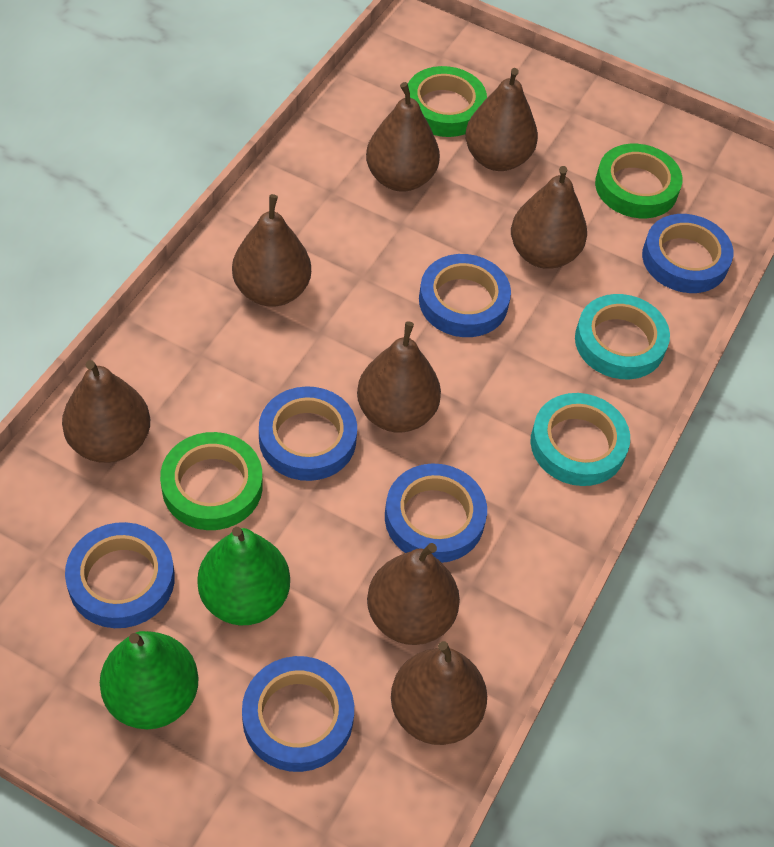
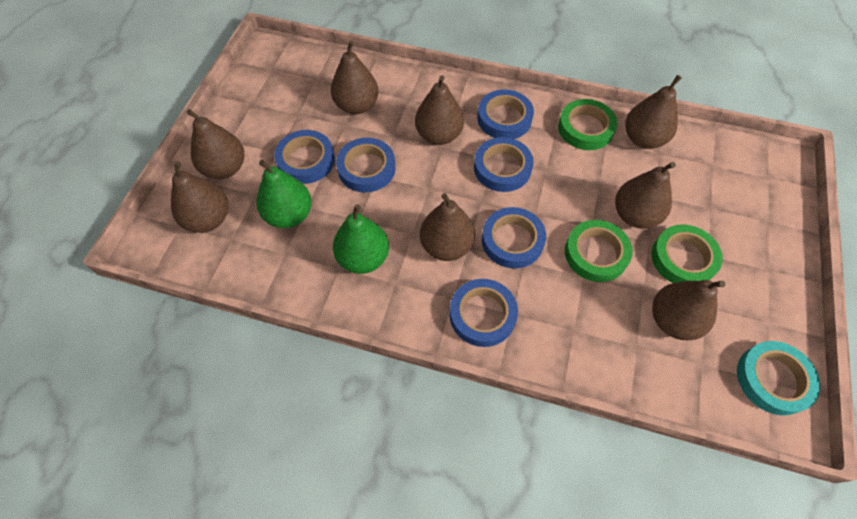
turquoise tape: [531,393,630,486] [575,294,670,379] = 2 -> [737,341,820,415] = 1

